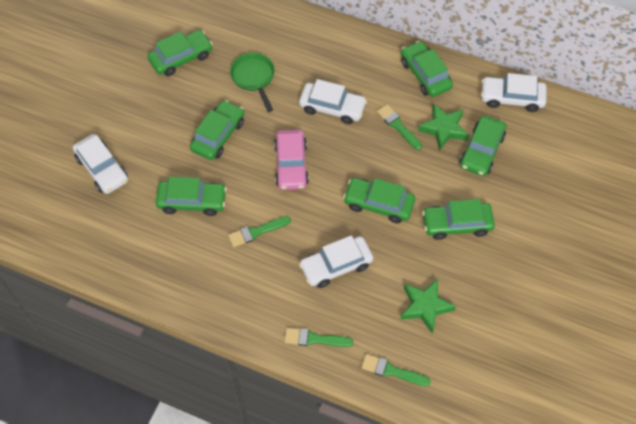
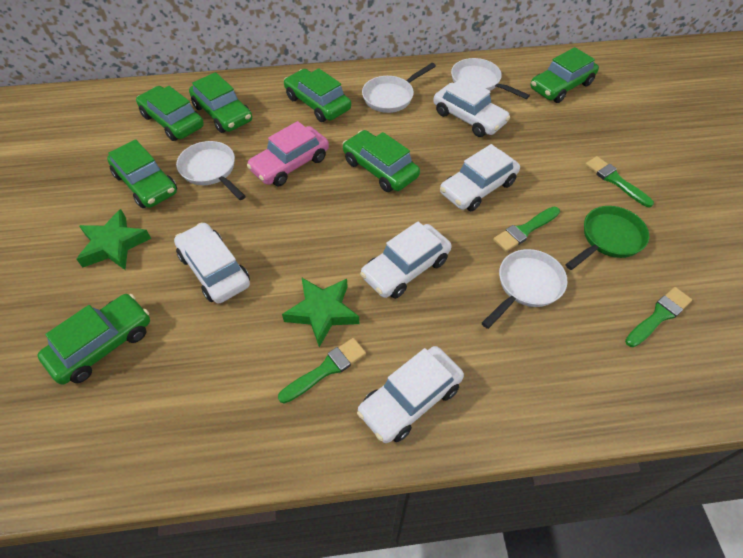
white car: [73,134,128,194] [299,79,367,124] [299,235,373,288] [481,73,547,112] = 4 -> [174,223,250,304] [357,346,464,443] [360,222,451,299] [433,77,510,137] [440,144,520,211] = 5
white pan: none = 0 -> [176,141,246,200] [362,63,436,113] [451,58,530,99] [482,249,567,329] = 4

